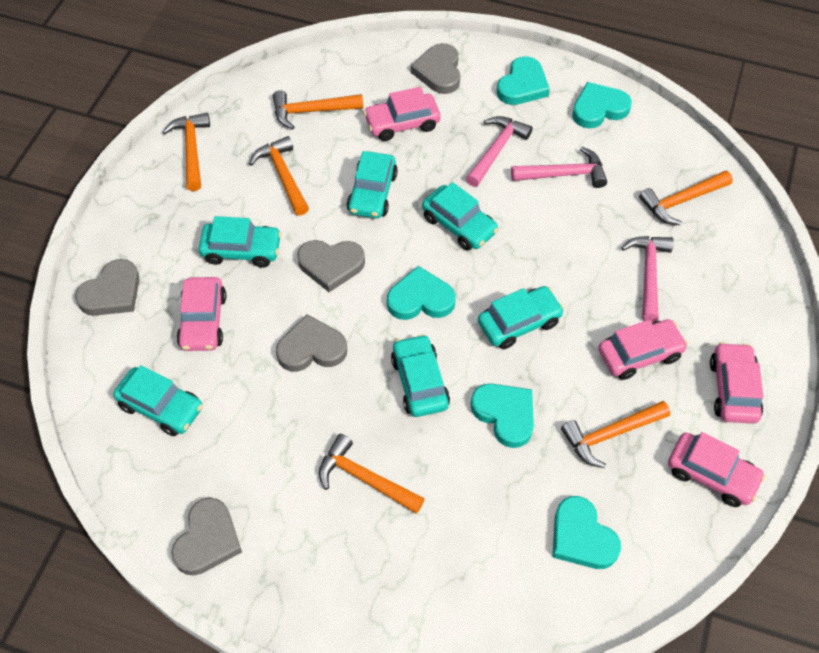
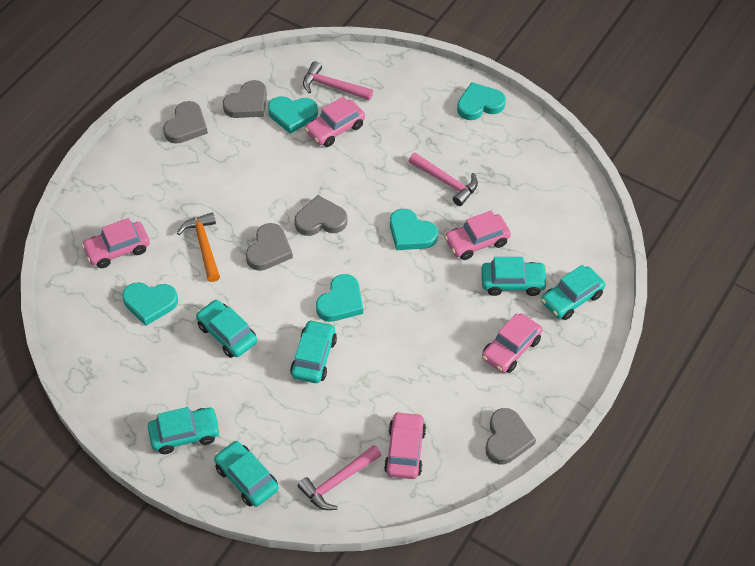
orange hammer: [163,113,210,191] [249,136,309,216] [273,90,363,129] [319,434,425,514] [561,401,670,468] [639,170,733,225] = 6 -> [177,212,220,282] = 1

